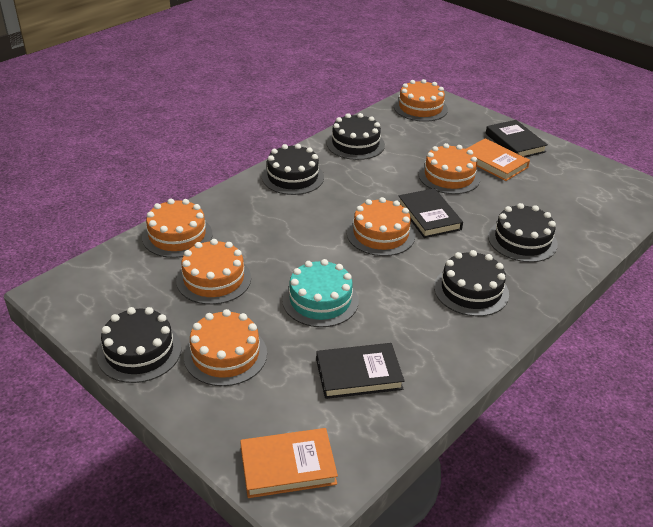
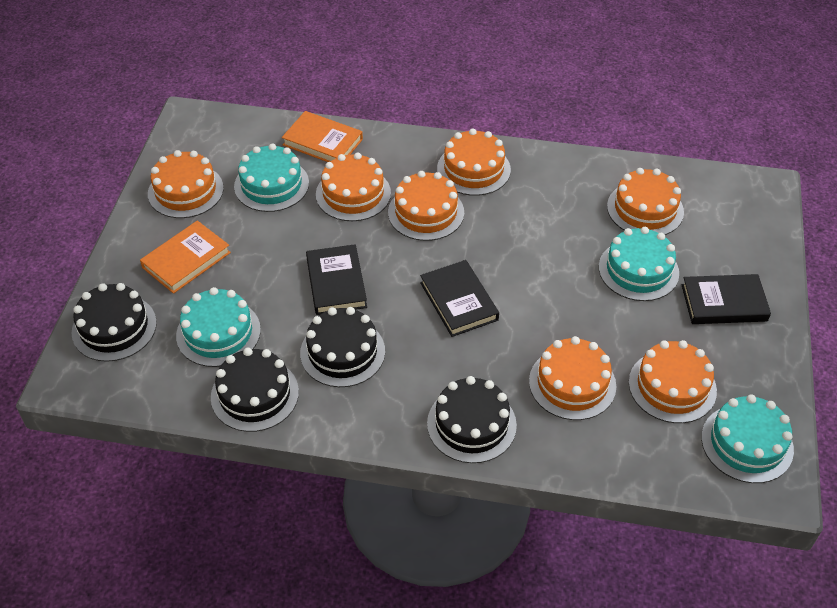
black cake: [97,307,181,383] [262,144,324,195] [327,113,385,160] [434,250,509,316] [488,203,558,262] = 5 -> [71,283,157,362] [211,347,299,432] [300,307,385,387] [427,376,517,463] = 4
orange cake: [142,199,212,258] [176,239,251,305] [184,309,267,386] [347,197,415,256] [394,79,448,122] [418,143,480,194] = 6 -> [148,150,224,218] [316,153,391,221] [388,171,464,241] [437,128,511,196] [529,336,616,420] [607,168,684,235] [629,340,717,423] = 7
turquoise cake: [282,259,359,327] = 1 -> [176,287,261,367] [234,144,309,212] [599,227,679,301] [701,394,794,483] = 4

